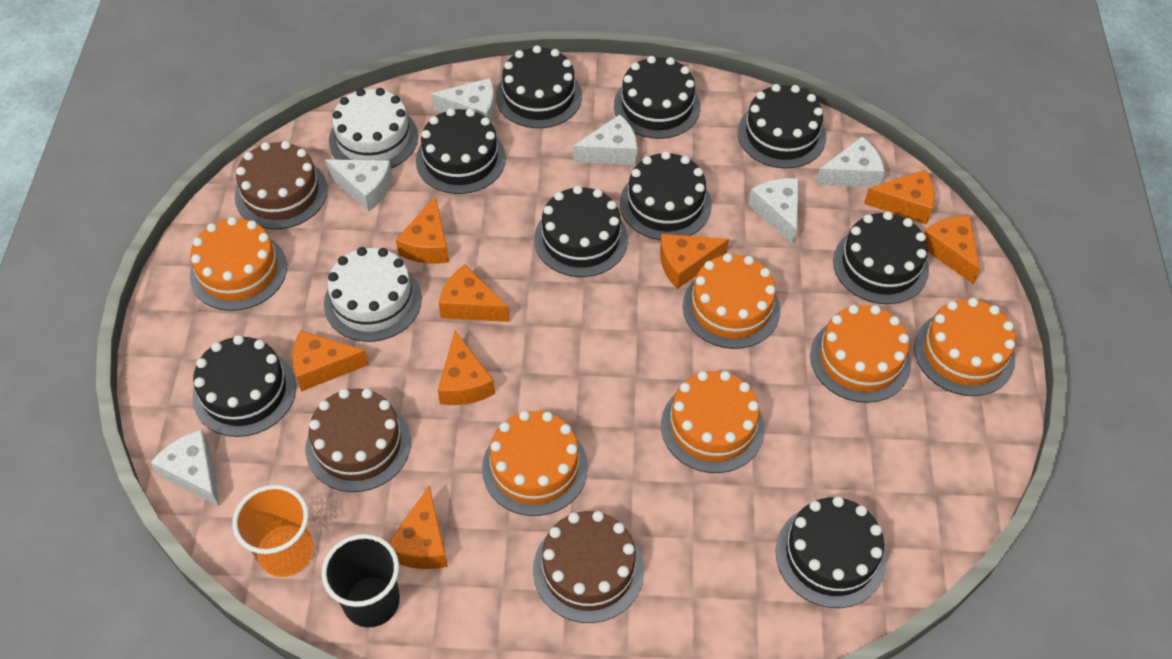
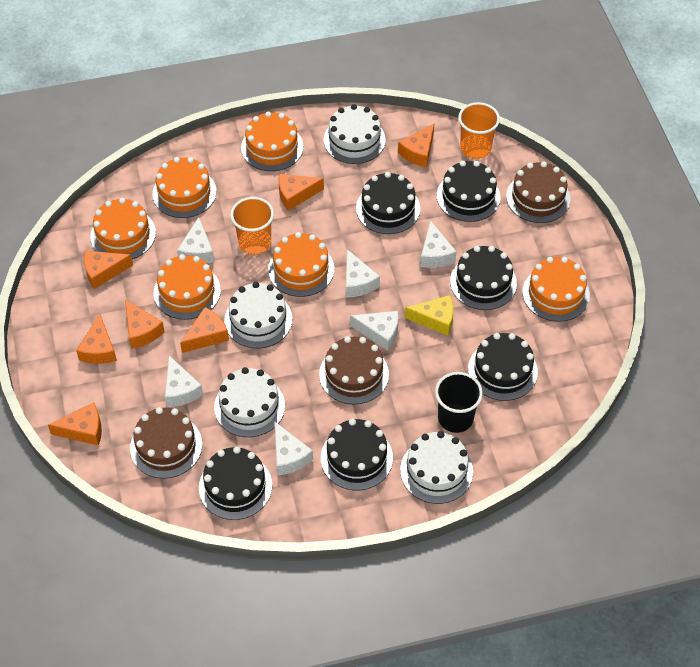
black cake: [192,335,296,437] [416,108,506,194] [496,45,582,128] [534,186,628,277] [614,56,701,139] [620,151,712,240] [738,84,826,168] [776,496,887,608] [833,211,929,304] = 9 -> [199,446,272,520] [321,419,393,490] [356,172,420,234] [437,161,501,222] [450,246,517,310] [468,333,538,401] = 6
orange cheese: [292,330,369,392] [388,486,448,569] [396,196,449,264] [438,264,509,322] [438,331,495,405] [660,234,729,289] [864,170,935,225] [924,216,980,284] = 8 -> [48,403,102,446] [76,314,117,364] [84,251,133,289] [125,299,165,349] [180,307,229,353] [278,174,324,211] [398,124,434,167] = 7
orange cup: [232,484,314,577] = 1 -> [230,197,274,255] [458,102,500,159] = 2
white cake: [324,247,422,342] [329,88,418,169] = 2 -> [214,367,285,437] [224,282,292,348] [323,104,386,164] [400,431,473,504] = 4
yellow cheese: none = 0 -> [405,295,454,336] = 1

